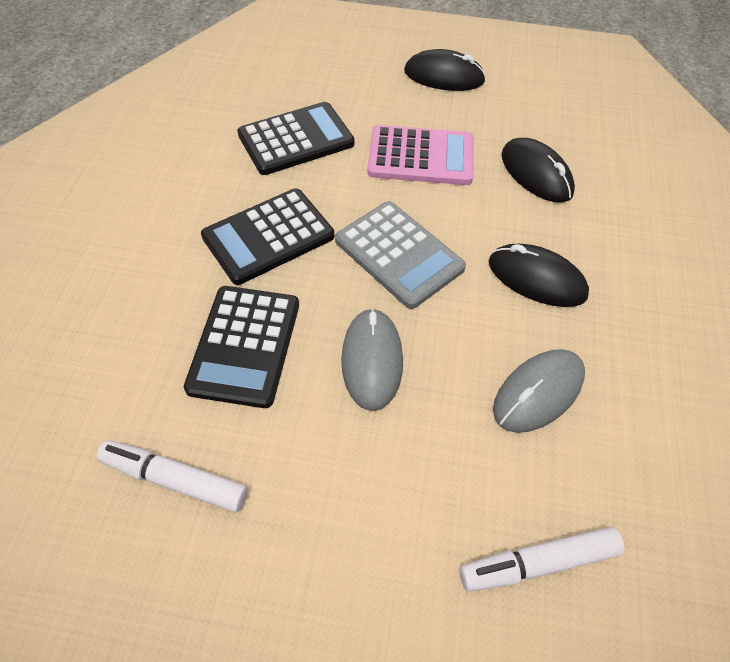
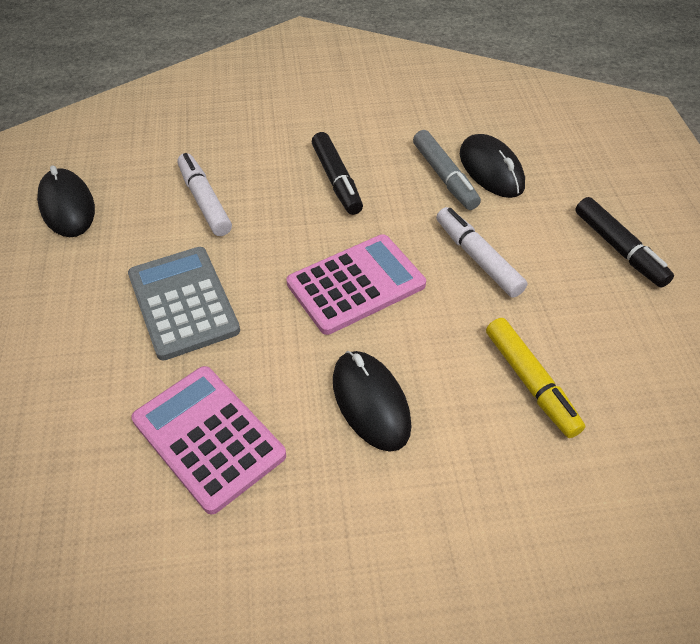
black calculator: [184,286,299,408] [201,188,334,285] [237,102,355,175] = 3 -> none = 0
black marker: none = 0 -> [312,132,363,215] [575,197,674,288] = 2
grey marker: none = 0 -> [413,130,481,210] = 1
grey mouse: [341,308,403,411] [493,349,585,433] = 2 -> none = 0
pink calculator: [367,125,473,185] = 1 -> [131,366,286,514] [286,234,426,335] = 2
yellow marker: none = 0 -> [486,318,585,438] = 1

